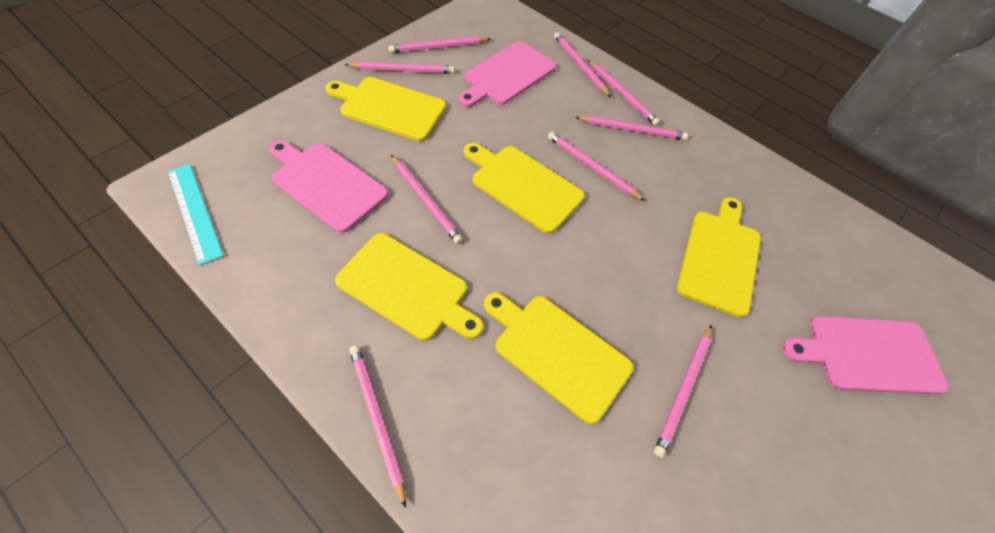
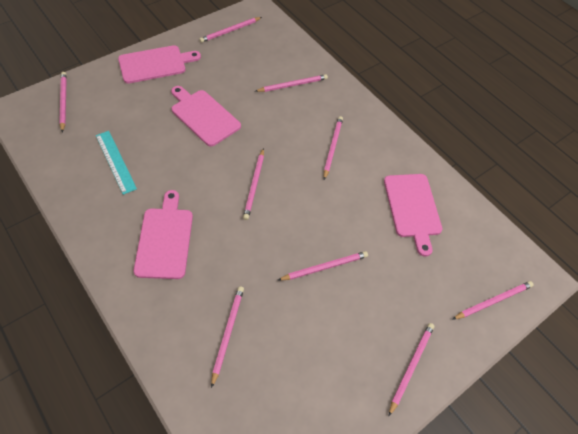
pink cutting board: [269,140,388,233] [458,41,556,107] [782,316,948,394] = 3 -> [118,45,201,83] [133,190,193,279] [171,86,241,147] [384,174,443,257] = 4
yellow cutting board: [325,77,446,141] [335,233,483,341] [464,143,585,234] [484,292,633,424] [677,197,761,318] = 5 -> none = 0

